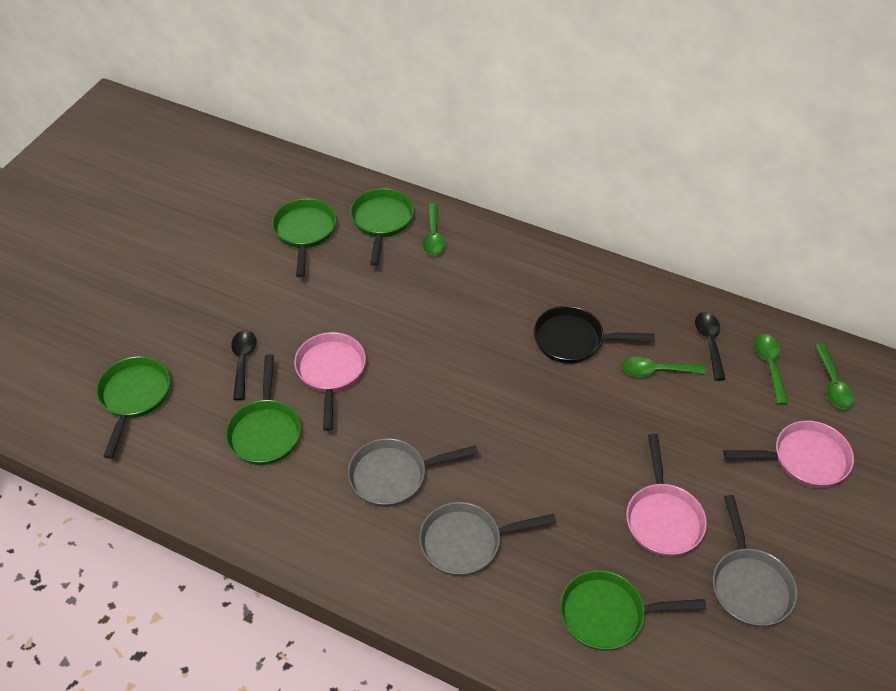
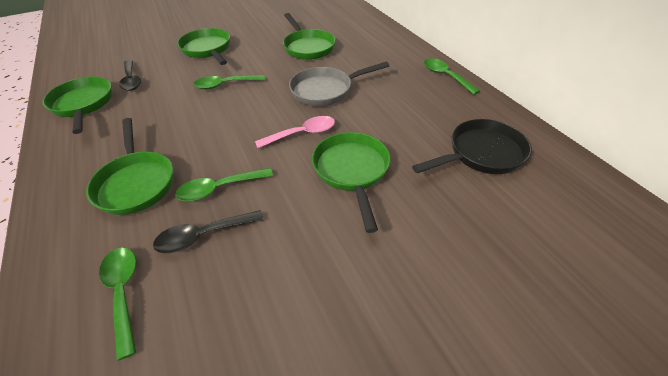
grey pan: [348,438,478,507] [419,502,556,576] [713,495,798,627] = 3 -> [289,62,389,106] = 1
pink pan: [294,332,366,431] [626,434,707,557] [723,420,854,488] = 3 -> none = 0
pink spoon: none = 0 -> [255,116,335,148] = 1

